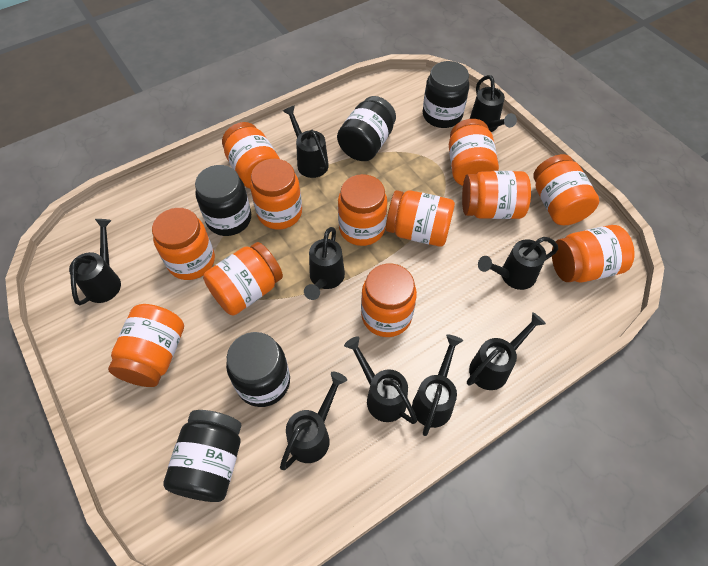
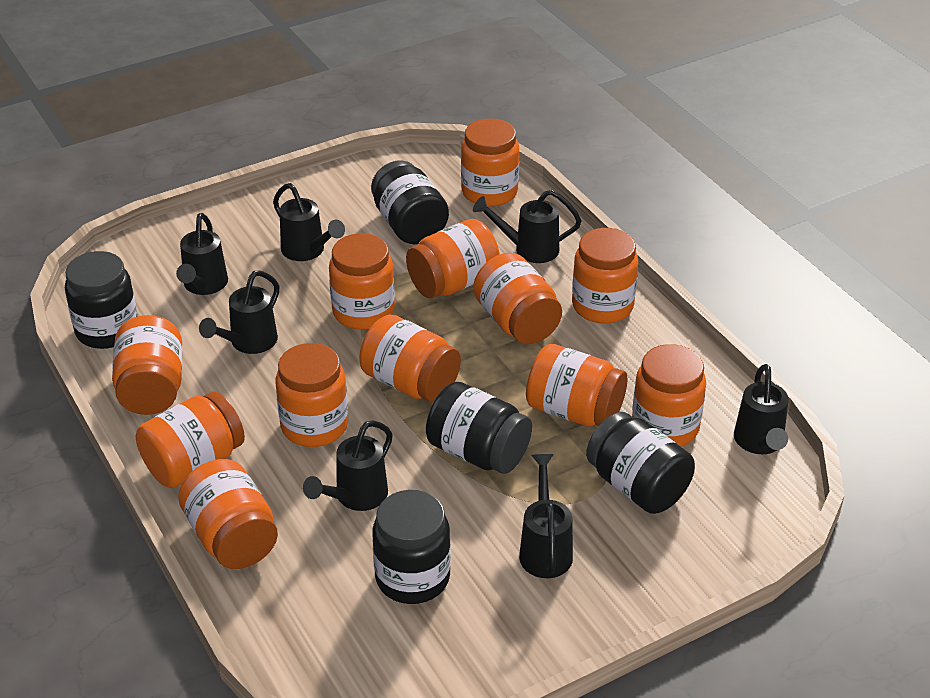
black watering can: [69,219,121,305] [280,372,347,470] [283,105,329,178] [304,227,345,300] [344,336,417,424] [412,335,463,436] [467,312,546,390] [470,75,517,132] [478,237,558,290] = 9 -> [176,213,228,295] [199,271,279,354] [273,183,345,261] [303,420,393,511] [473,190,581,263] [519,454,573,578] [734,364,788,454] = 7

